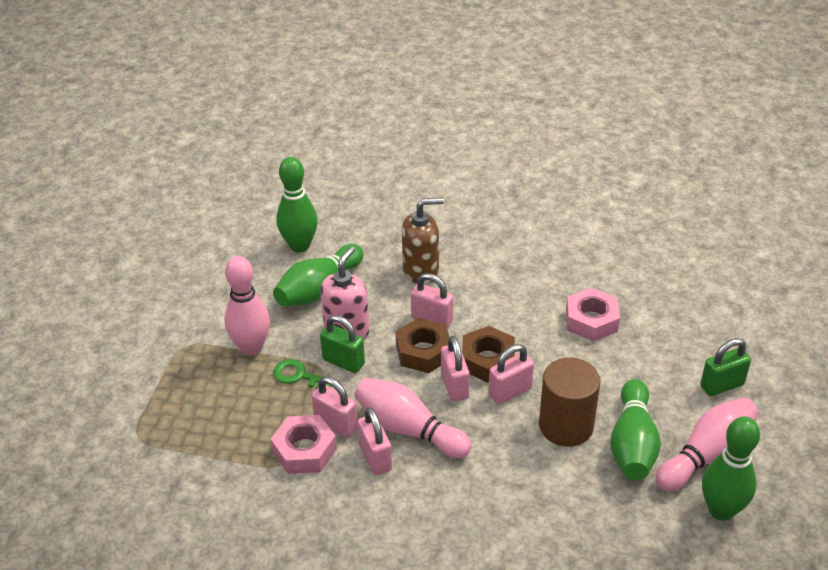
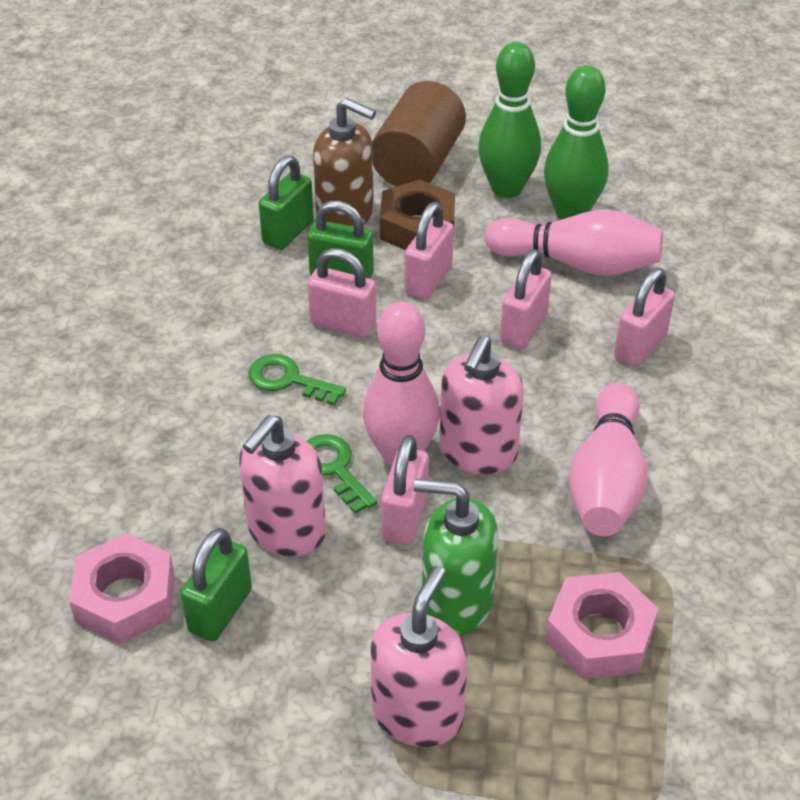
brown nut: [396,318,450,373] [462,326,515,383] = 2 -> [380,179,455,250] = 1
green bowling pin: [273,244,364,307] [276,157,318,253] [610,379,661,481] [702,416,760,521] = 4 -> [478,42,541,198] [544,65,609,220] = 2
green key: [273,359,332,389] = 1 -> [249,354,346,406] [307,434,377,514] = 2
green padlock: [320,315,365,373] [700,338,751,396] = 2 -> [180,528,252,642] [259,155,314,250] [307,201,374,279] = 3
green soap dispenser: none = 0 -> [414,479,498,636] = 1
pink soap dispenser: [320,246,369,340] = 1 -> [239,415,326,557] [370,566,467,747] [440,336,524,474] = 3

